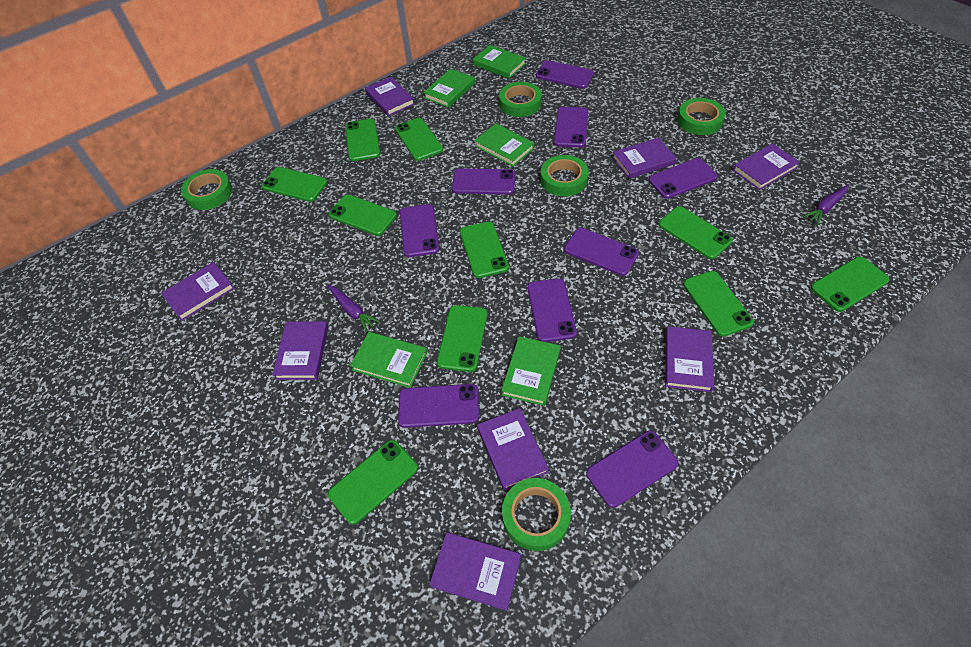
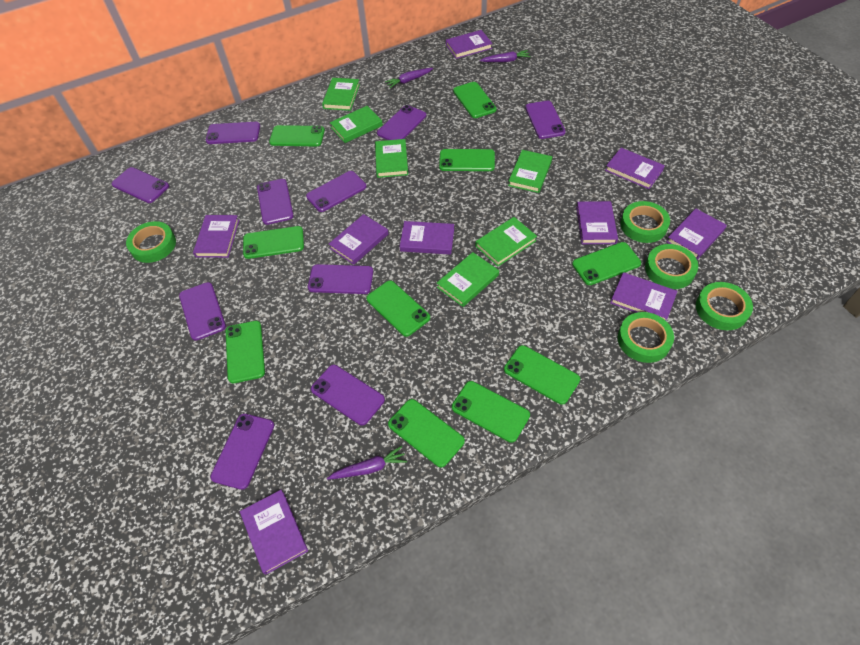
green book: [350,332,427,388] [423,69,475,108] [473,45,526,79] [474,124,534,166] [501,336,561,406] = 5 -> [322,78,360,111] [330,106,383,143] [375,139,408,178] [437,252,499,307] [475,217,537,266] [508,150,552,193] = 6
purple book: [161,262,235,321] [273,321,328,380] [365,77,415,116] [429,532,521,611] [477,408,549,491] [612,138,677,179] [665,326,714,392] [733,143,800,190] = 8 -> [193,215,239,258] [240,490,308,575] [329,214,389,265] [399,221,454,255] [446,30,493,59] [576,201,618,244] [605,148,665,189] [610,272,678,320] [666,209,727,260] = 9
purple carrot: [327,285,380,332] [803,185,849,225] = 2 -> [327,446,407,480] [385,68,433,88] [480,50,531,62] = 3
purple phone: [398,384,479,428] [400,204,439,257] [452,168,516,195] [527,278,577,342] [536,60,594,89] [554,107,588,147] [564,228,639,276] [586,431,678,508] [648,158,718,199] = 9 -> [112,167,169,203] [179,282,226,341] [206,122,260,144] [210,414,274,490] [257,179,294,225] [306,171,366,212] [308,264,373,294] [311,365,385,425] [377,105,426,140] [525,101,566,139] = 10

